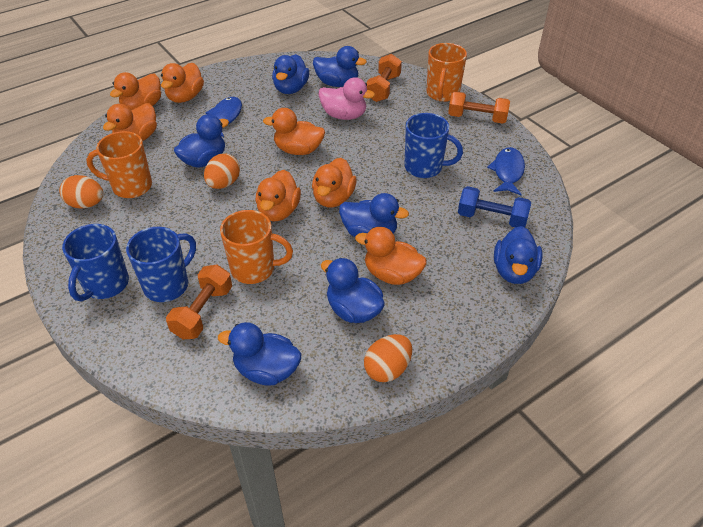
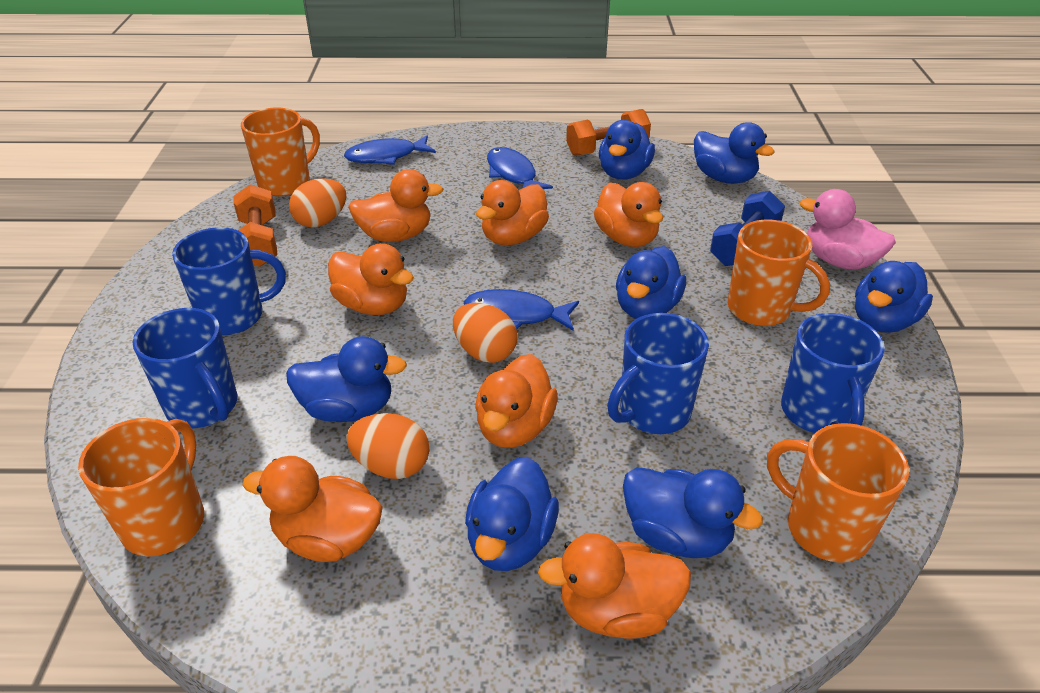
blue fish: [205,97,242,137] [487,147,525,195] = 2 -> [344,135,436,165] [464,289,579,331] [487,147,553,189] = 3
blue mug: [62,224,129,302] [126,227,196,302] [405,113,463,178] = 3 -> [133,308,237,428] [172,227,286,335] [607,313,709,434] [781,313,885,433] = 4
orange dumbbell: [166,265,232,339] [367,54,402,102] [448,91,510,123] = 3 -> [233,184,277,267] [566,109,651,156] = 2
orange mug: [86,131,152,198] [220,210,293,284] [427,43,467,102] = 3 -> [78,418,204,556] [241,107,320,196] [728,220,830,326] [767,423,909,563] = 4

